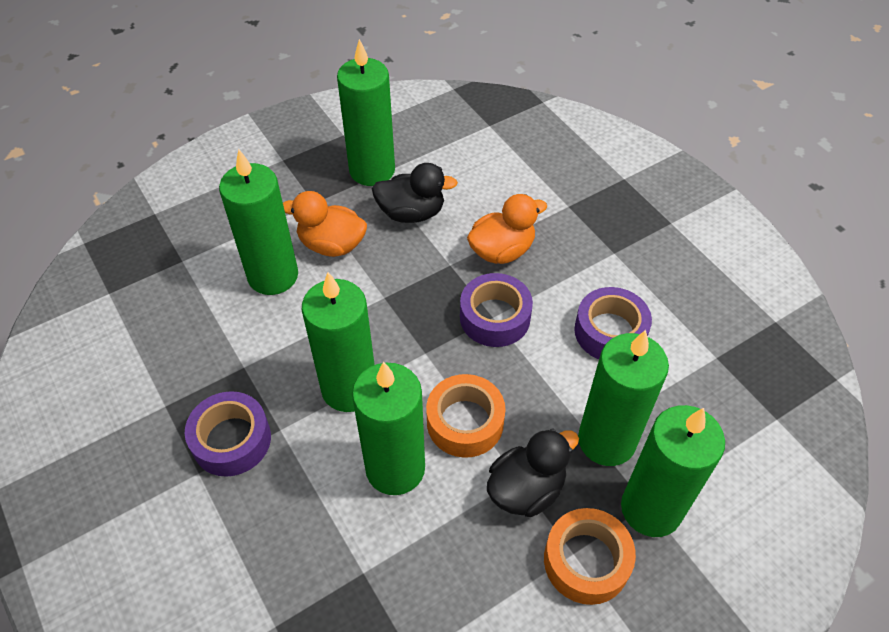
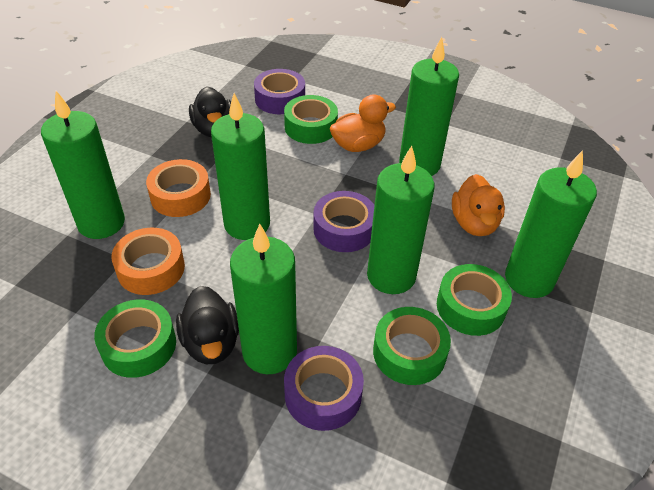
green tape: none = 0 -> [94,299,176,378] [284,95,338,144] [373,307,451,385] [437,264,512,336] = 4

